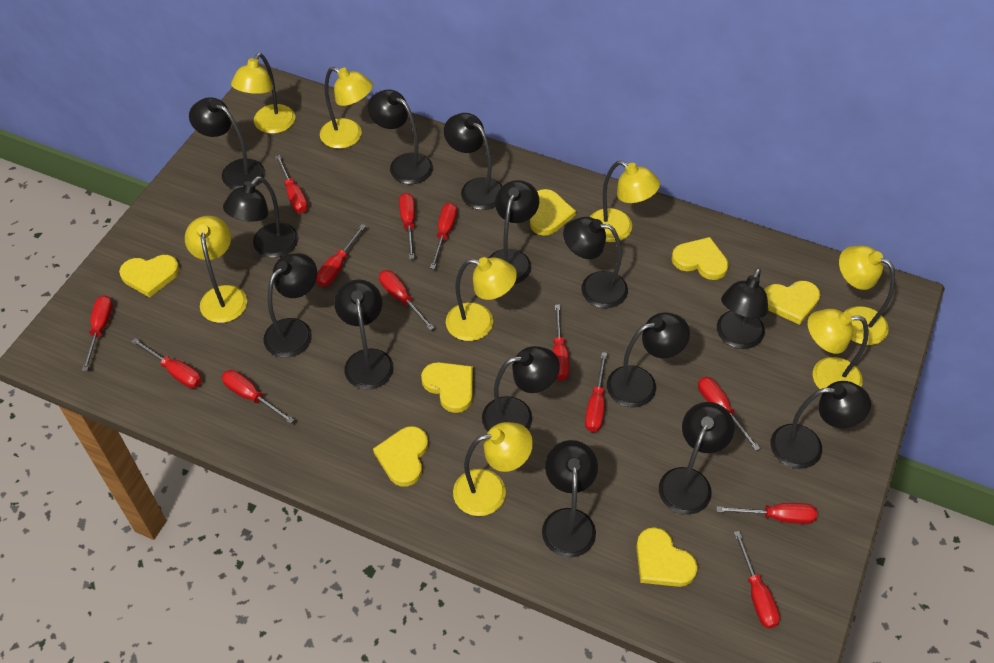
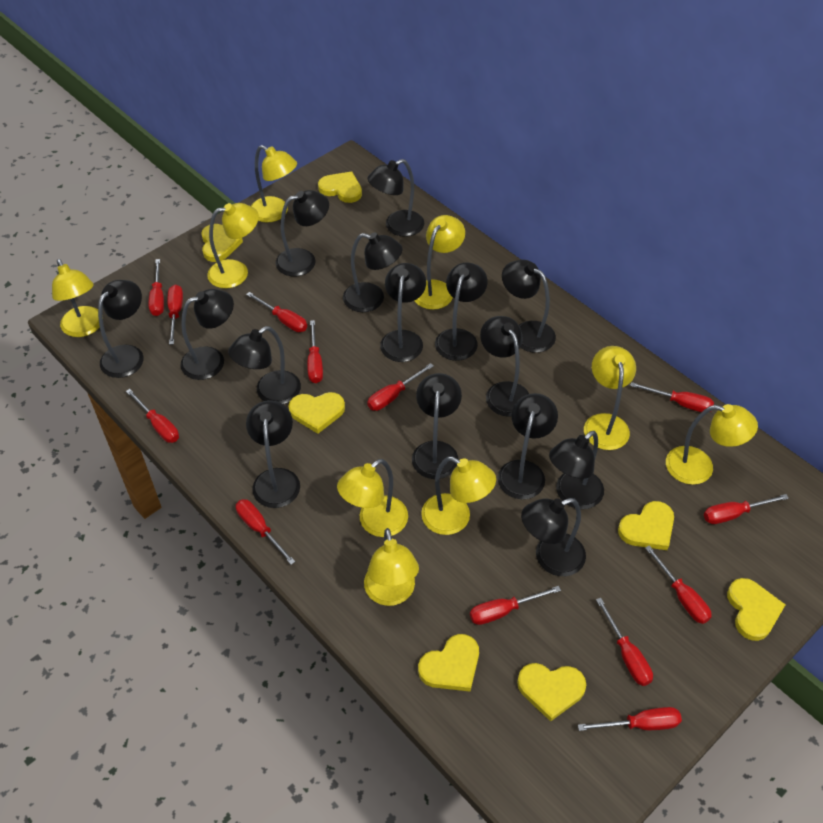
black lamp: [189,97,265,189] [223,176,298,258] [263,253,317,358] [334,279,393,390] [367,90,433,184] [444,113,502,210] [482,346,560,432] [489,180,539,284] [542,440,598,558] [563,217,628,308] [607,313,690,407] [659,402,734,515] [717,268,768,349] [771,381,871,469] = 14 -> [98,280,144,378] [180,289,234,380] [228,326,301,404] [246,400,300,508] [276,190,329,276] [343,232,403,312] [368,159,424,237] [380,263,426,362] [412,373,462,479] [435,262,488,361] [480,316,529,417] [498,393,558,499] [502,260,556,353] [521,498,586,576] [549,431,604,509] = 15
yellow lamp: [185,216,247,323] [231,53,295,134] [320,67,373,149] [446,257,517,341] [453,422,533,516] [590,161,660,242] [808,309,869,389] [839,246,895,345] = 8 -> [52,259,100,337] [207,203,259,288] [251,145,297,222] [337,459,408,537] [364,528,419,606] [414,215,465,310] [421,456,496,535] [584,346,636,450] [666,404,758,485] = 9

